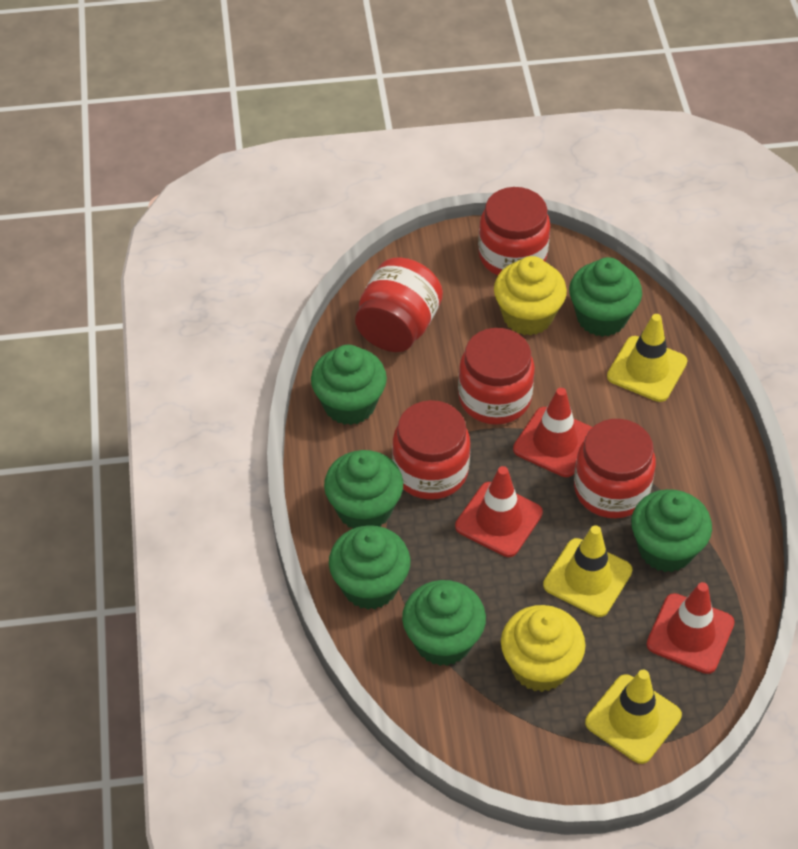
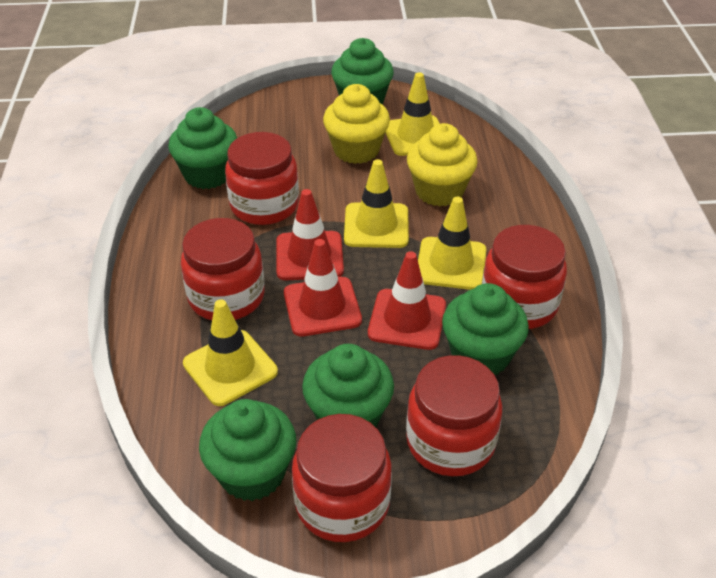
green cupcake: [311,345,387,425] [324,450,403,529] [329,525,410,610] [402,580,486,666] [569,257,642,337] [631,489,712,572] = 6 -> [168,107,237,189] [199,399,296,501] [302,344,394,427] [331,38,394,105] [442,283,529,375] = 5
yellow traffic cone: [543,525,632,617] [585,670,682,764] [607,314,687,402] = 3 -> [183,299,278,406] [344,159,409,248] [385,72,440,156] [418,197,487,290] = 4

